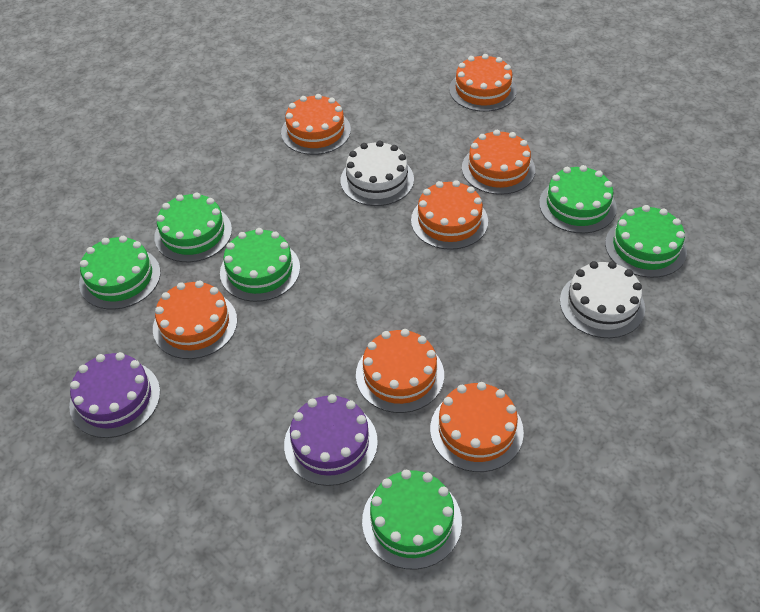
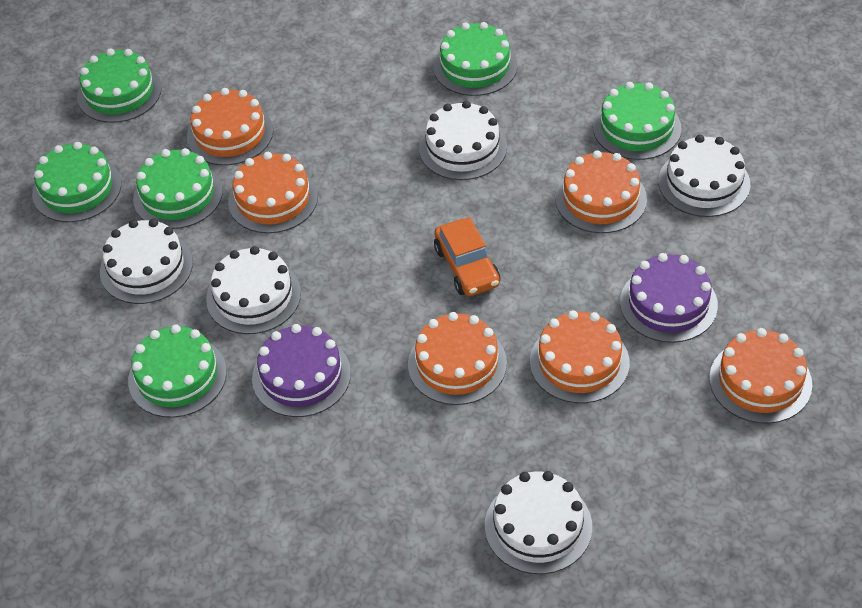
orange cake: [153,280,237,359] [281,94,351,155] [356,329,444,413] [411,180,488,250] [430,382,524,472] [449,54,517,112] [462,130,535,195] = 7 -> [187,88,273,165] [228,152,318,233] [408,312,507,405] [530,310,630,403] [555,150,647,233] [709,328,812,424] = 6
orange car: none = 0 -> [434,217,500,296] = 1
white cake: [341,140,414,206] [560,261,645,338] = 2 -> [100,219,193,304] [206,246,301,334] [419,101,507,180] [485,471,592,574] [658,135,750,217] = 5

